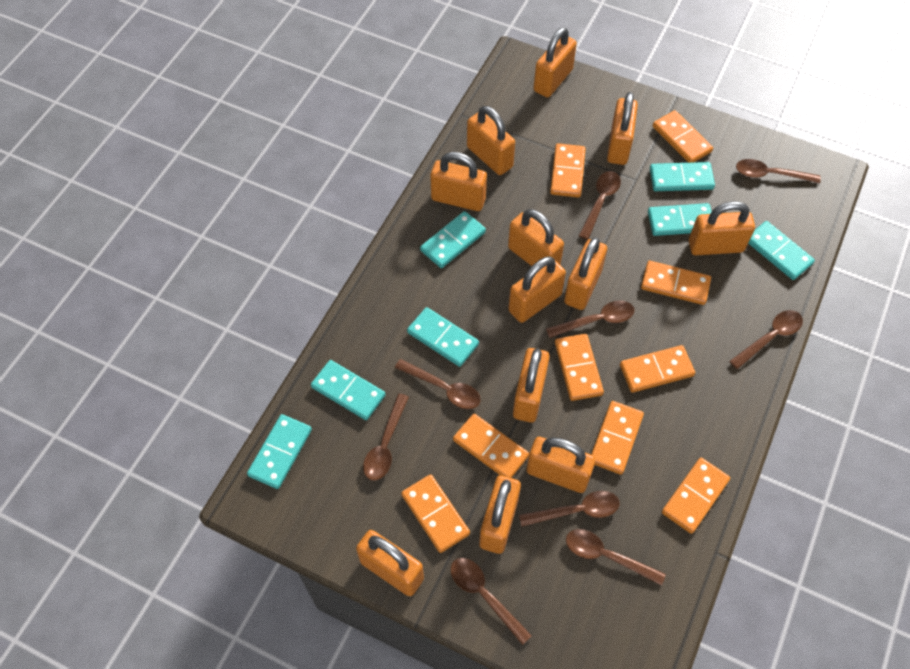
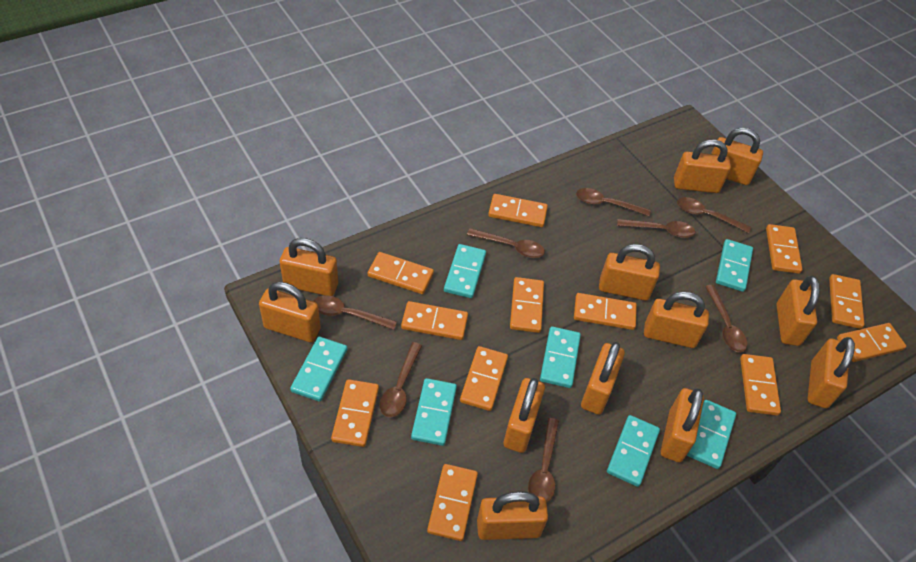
brown spoon: [363,394,409,480] [395,359,481,409] [450,558,532,645] [519,491,620,527] [546,300,635,338] [566,529,666,586] [579,171,621,240] [729,310,803,369] [736,159,821,183] = 9 -> [313,295,397,330] [380,342,422,417] [467,228,545,258] [528,418,559,503] [576,188,651,216] [617,219,695,238] [677,197,751,233] [705,285,747,352] = 8
orange domino: [401,474,470,553] [453,414,529,478] [550,143,586,198] [555,334,604,401] [591,401,644,475] [620,345,695,393] [641,261,711,305] [653,110,713,163] [662,458,730,534] = 9 -> [331,379,379,447] [368,252,434,294] [401,301,468,340] [427,464,478,541] [460,346,508,411] [488,194,548,227] [510,277,544,333] [574,293,637,330] [740,354,781,416] [766,224,802,274] [829,274,864,329] [837,323,906,362] = 12

